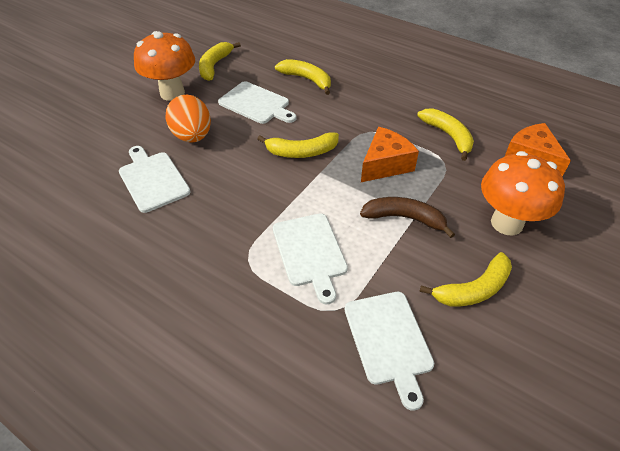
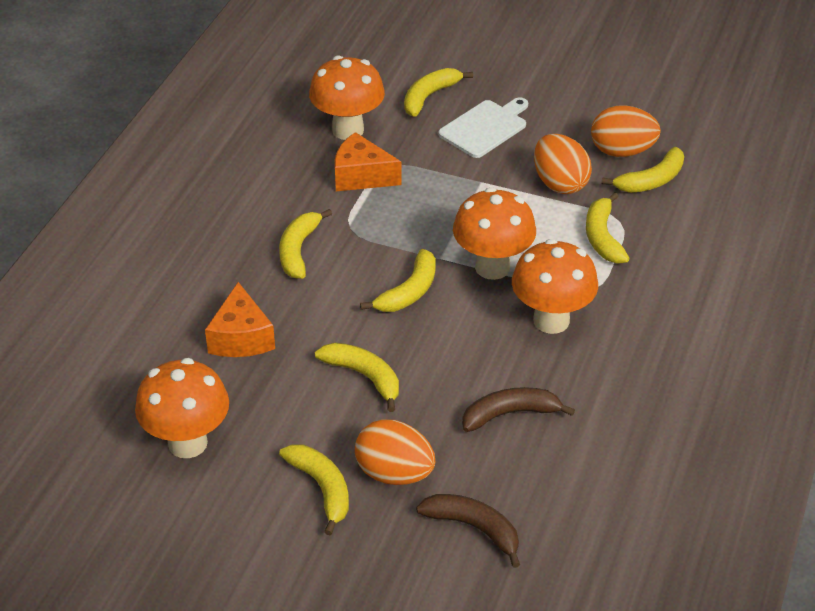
brown banana: [360,197,455,238] = 1 -> [416,494,520,568] [462,387,575,432] = 2
orange egg: [165,95,211,142] = 1 -> [355,419,435,485] [534,134,592,194] [591,105,661,157] = 3
orange mushroom: [134,31,195,101] [481,151,565,236] = 2 -> [135,358,229,458] [309,55,385,140] [453,187,536,280] [512,239,598,334] = 4
white cutting board: [119,146,191,213] [218,81,296,124] [273,213,348,304] [345,292,434,411] = 4 -> [438,97,528,158] = 1
yellow banana: [199,42,241,81] [258,132,339,158] [275,59,331,95] [417,108,474,161] [419,252,512,306] = 5 -> [279,209,332,279] [279,444,349,535] [315,343,399,412] [360,249,436,312] [404,68,473,117] [586,192,630,264] [602,147,684,193] = 7

